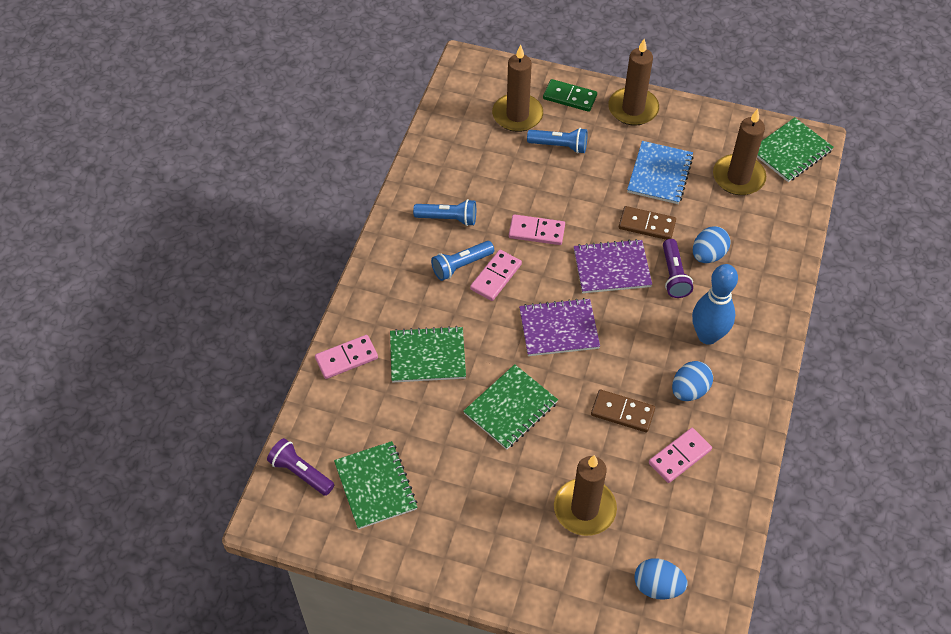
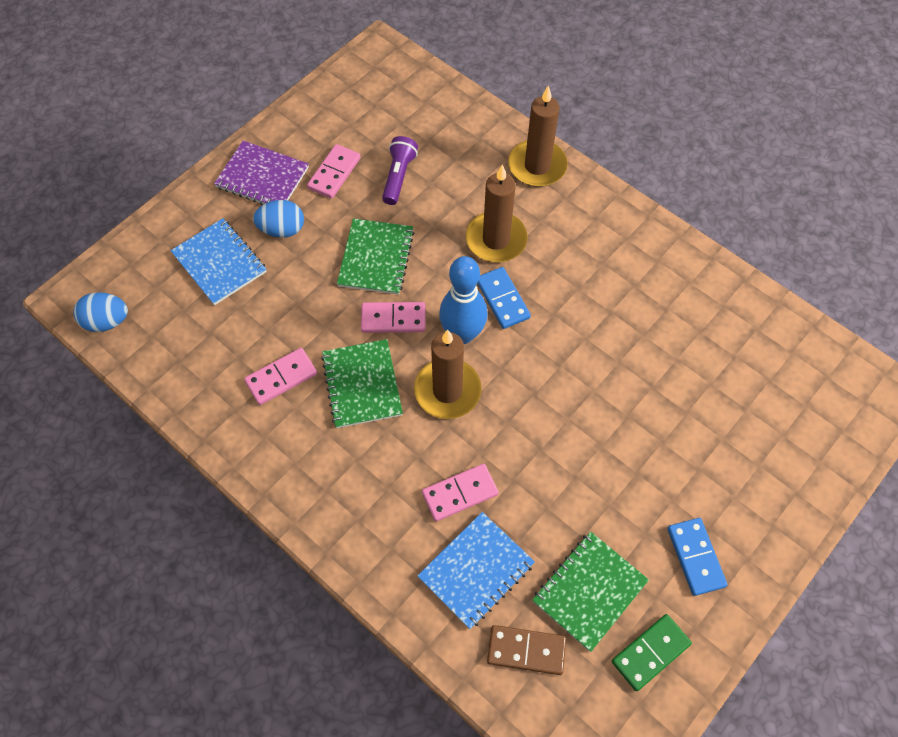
blue domino: none = 0 -> [477,267,531,329] [667,518,728,596] = 2
blue egg: [634,558,687,600] [672,361,713,401] [693,226,730,263] = 3 -> [74,292,128,332] [253,200,304,238] = 2
blue flashlight: [413,199,476,226] [431,241,494,281] [527,128,588,154] = 3 -> none = 0
blue notebook: [627,141,694,204] = 1 -> [170,218,267,305] [417,512,535,629] = 2
brown candle: [492,45,543,132] [554,455,617,536] [608,39,659,126] [713,109,766,195] = 4 -> [414,329,482,419] [466,165,528,262] [508,86,568,187] = 3
brown domino: [591,390,655,432] [619,206,676,240] = 2 -> [487,625,566,675] = 1
green notebook: [334,441,418,529] [390,326,466,382] [463,364,558,450] [757,117,834,182] = 4 -> [321,339,403,428] [337,218,414,295] [532,532,649,652] = 3
purple flashlight: [267,438,334,496] [663,239,693,298] = 2 -> [382,136,418,205] = 1
purple notebook: [519,298,600,356] [574,239,652,293] = 2 -> [214,141,309,205] = 1

